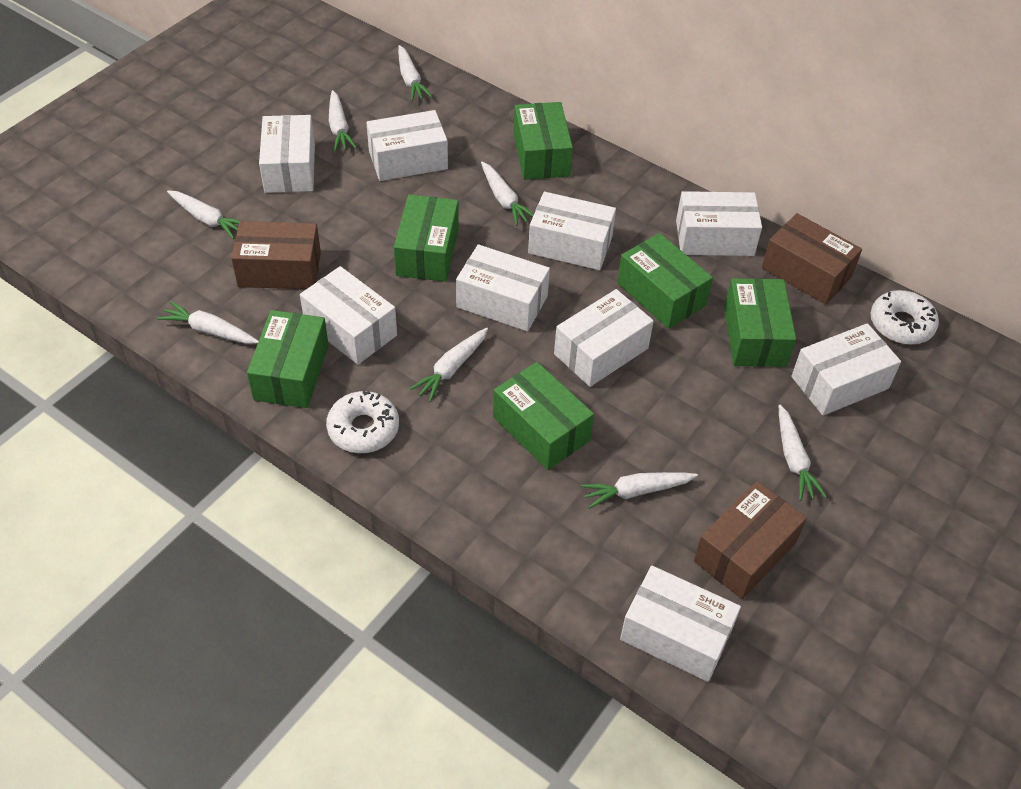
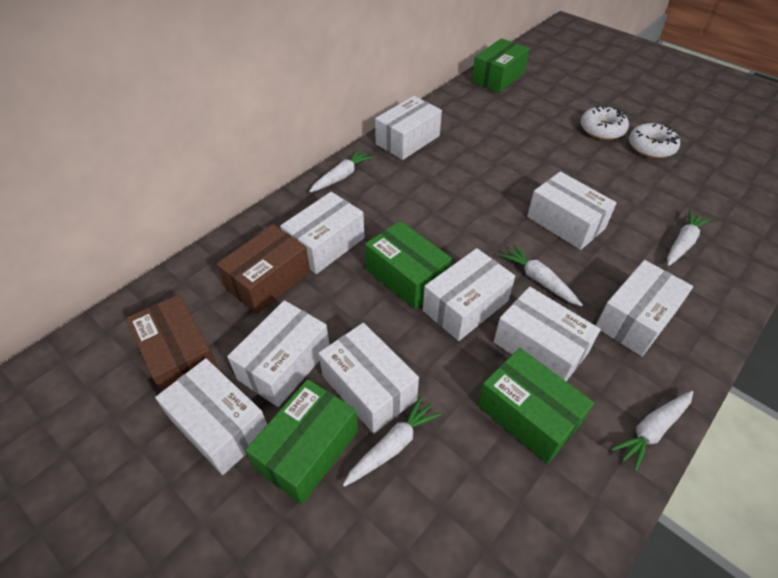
brown box: [231,221,321,289] [694,481,807,599] [762,213,862,305] = 3 -> [126,294,220,392] [217,224,310,314] = 2
green box: [247,310,329,408] [394,194,459,282] [493,362,594,470] [514,102,573,180] [617,233,713,329] [724,278,796,367] = 6 -> [245,379,358,504] [365,221,452,309] [472,38,530,93] [477,348,594,464] = 4
white carrot: [157,301,259,344] [167,190,240,239] [329,90,357,151] [398,45,432,101] [409,328,488,402] [481,162,534,226] [581,472,698,509] [779,405,827,501] = 8 -> [309,149,373,192] [343,396,441,487] [500,244,583,306] [611,391,693,472] [667,210,710,266] = 5

